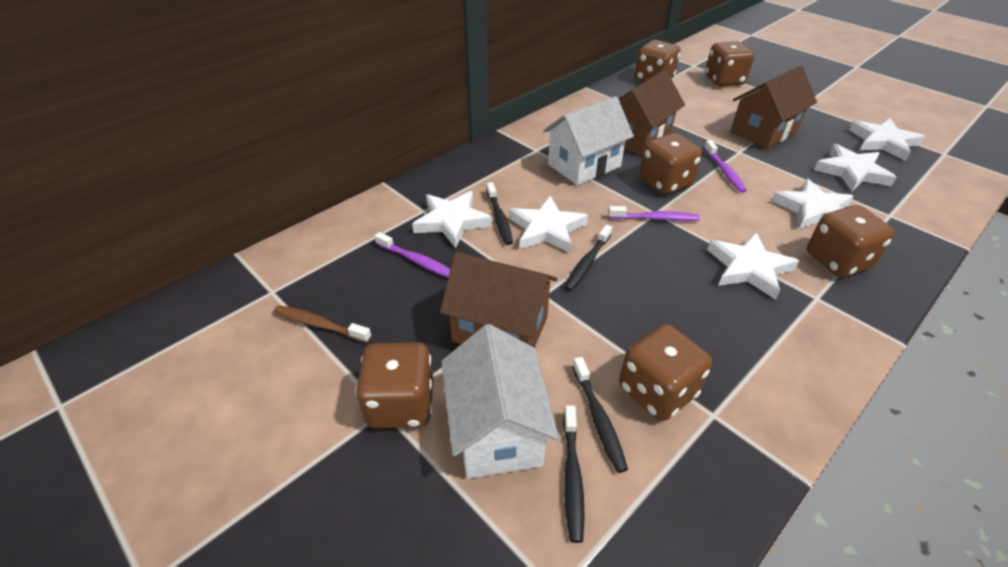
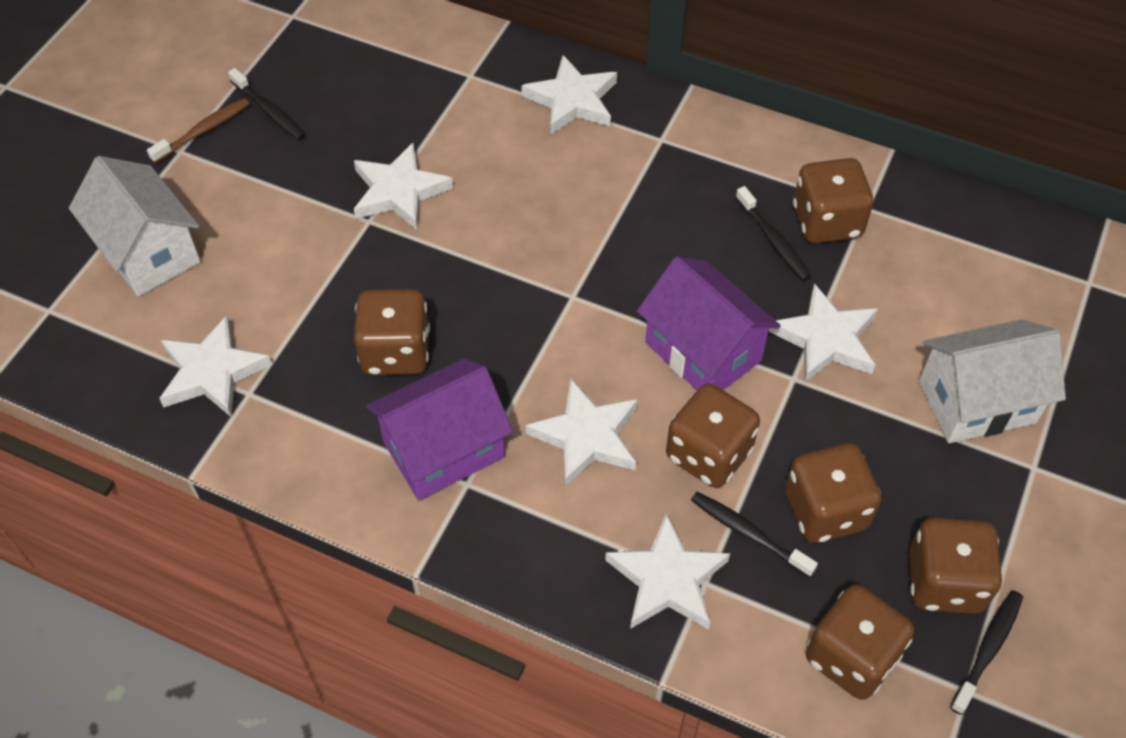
brown house: [440,252,557,348] [619,70,685,156] [730,66,817,149] = 3 -> none = 0
purple house: none = 0 -> [366,358,513,501] [637,256,781,390] = 2
purple toothbrush: [375,232,450,278] [608,206,700,221] [704,140,747,193] = 3 -> none = 0

